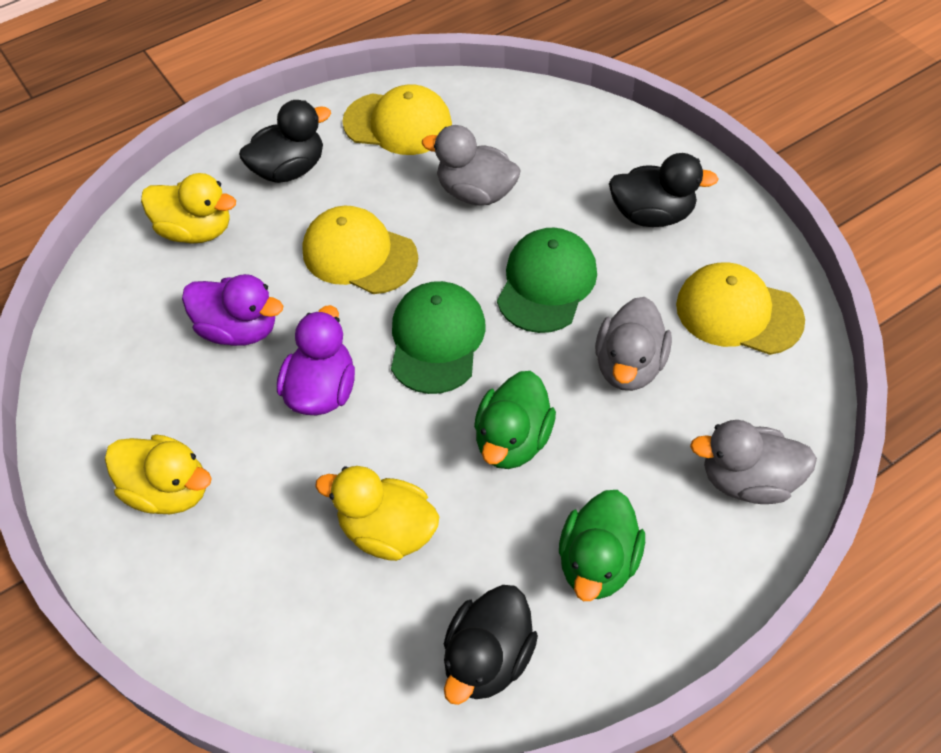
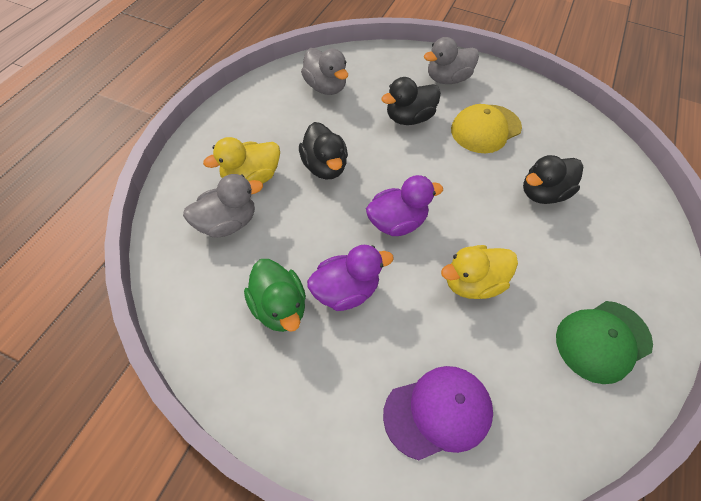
green cap: [391,281,486,394] [497,228,597,333] = 2 -> [556,301,653,384] = 1
green duck: [474,371,556,469] [559,490,645,601] = 2 -> [244,259,306,332] = 1
purple cap: none = 0 -> [383,366,493,460] = 1
yellow cap: [302,206,418,294] [342,84,452,155] [676,263,805,355] = 3 -> [451,104,522,153] = 1
yellow duck: [105,434,212,514] [141,173,236,243] [315,466,440,561] = 3 -> [203,137,280,183] [441,245,518,299] = 2

